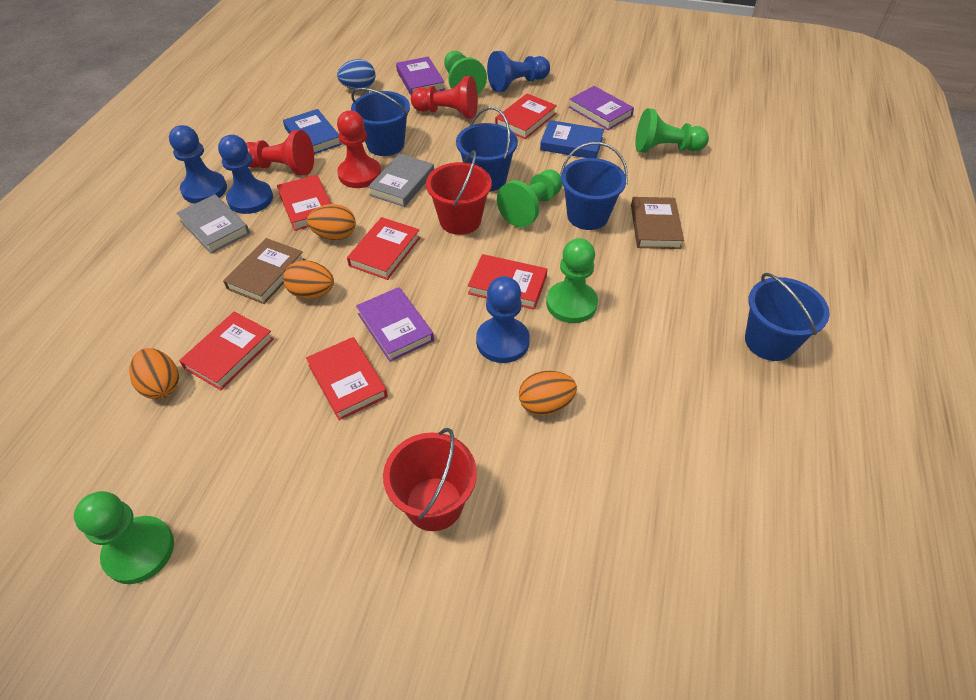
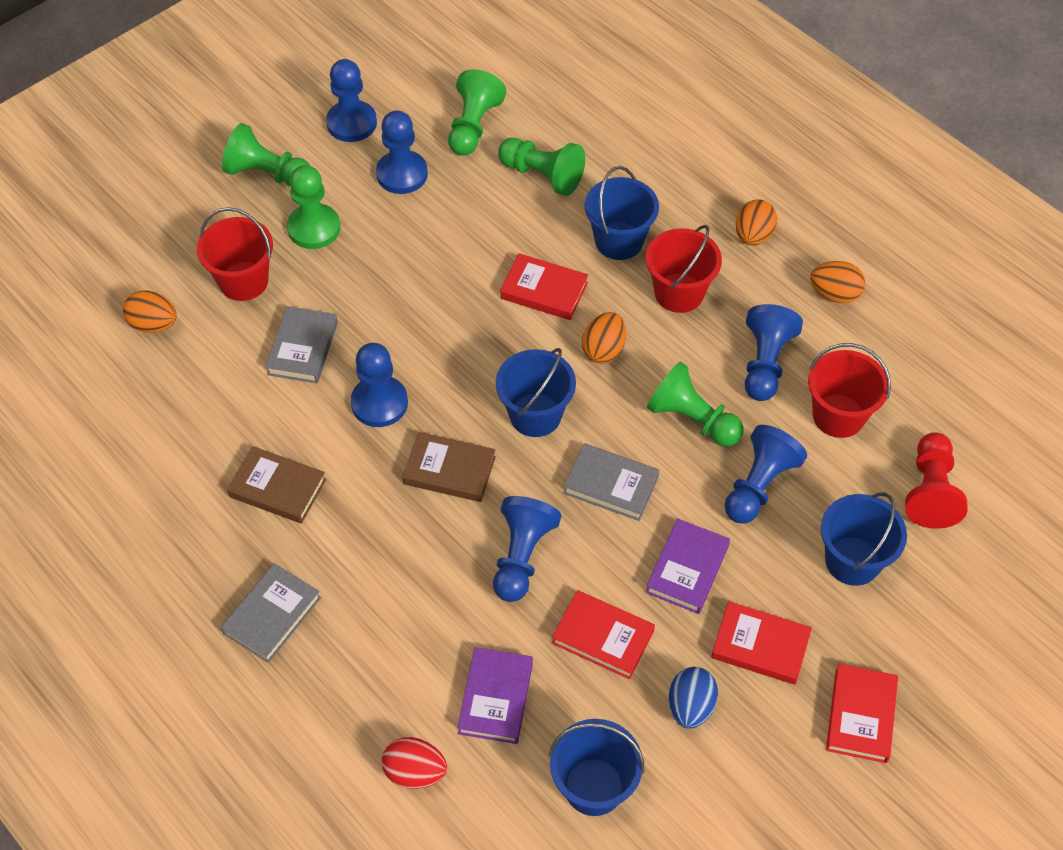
blue book: [283,109,342,154] [540,120,604,158] = 2 -> none = 0
blue pawn: [169,125,227,204] [218,135,273,214] [476,276,530,363] [487,51,550,92] = 4 -> [326,59,377,142] [351,343,408,427] [376,111,428,194] [493,496,561,602] [725,425,807,524] [745,304,803,401] = 6
grey book: [176,194,250,254] [368,153,434,207] = 2 -> [221,563,321,663] [265,306,338,383] [564,443,659,521] = 3
purple book: [356,287,434,362] [396,57,445,95] [569,86,634,130] = 3 -> [457,647,533,744] [646,518,730,614] = 2
red book: [179,312,274,390] [277,175,331,231] [306,337,388,420] [347,217,420,280] [468,254,547,310] [495,93,557,139] = 6 -> [500,253,588,320] [552,590,655,679] [711,601,812,685] [826,664,898,763] = 4
red bucket: [383,428,477,531] [426,151,492,235] = 2 -> [197,207,273,301] [646,225,722,313] [808,343,891,438] = 3
red egg: none = 0 -> [382,737,447,789] = 1
red pawn: [246,130,314,175] [337,111,381,188] [411,76,478,119] = 3 -> [905,432,968,529] = 1

